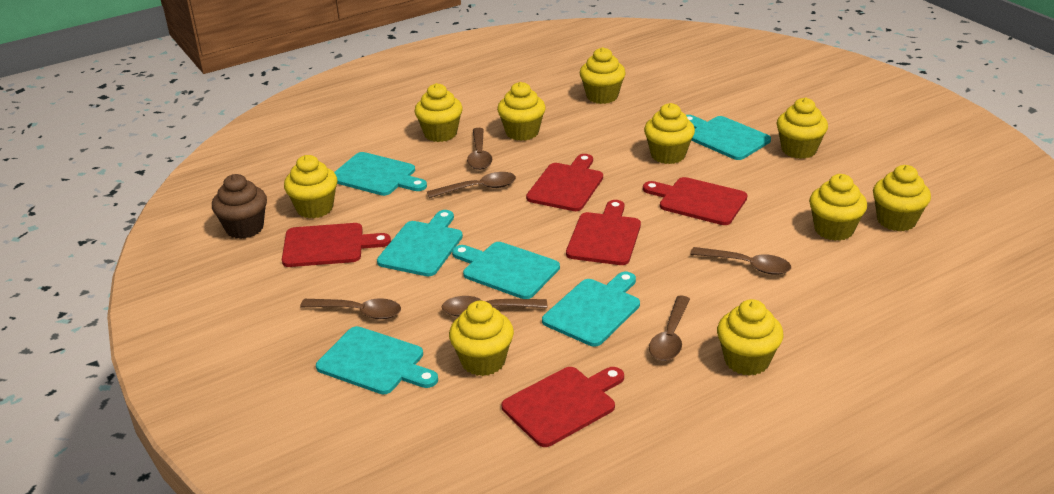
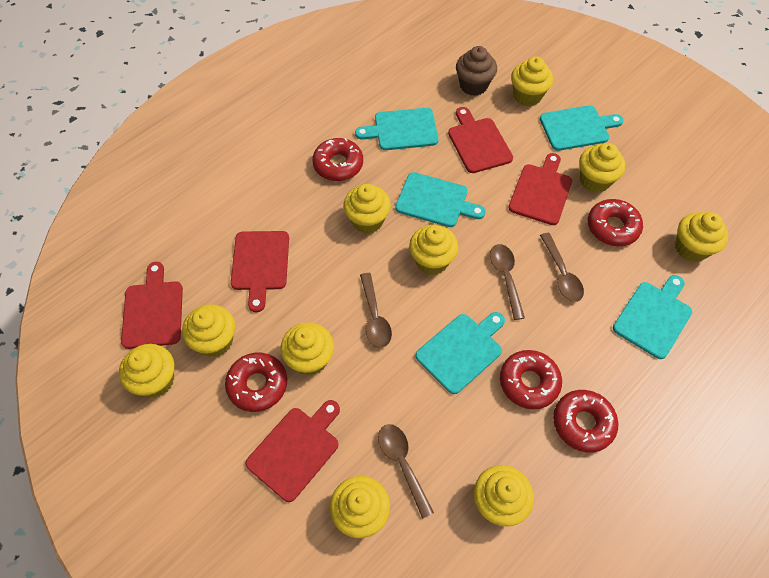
brown spoon: [300,298,401,319] [427,172,516,198] [442,296,547,316] [467,128,492,170] [649,296,690,361] [690,247,791,275] = 6 -> [360,273,392,348] [378,424,434,519] [490,244,525,320] [540,233,584,302] = 4
red donut: none = 0 -> [225,353,287,412] [312,138,363,181] [500,350,562,409] [553,390,619,452] [588,199,643,246] = 5
turquoise cutting board: [316,326,438,394] [334,152,427,196] [377,210,463,277] [452,242,560,299] [542,272,640,347] [686,115,771,160] = 6 -> [355,108,439,150] [395,172,486,227] [416,312,505,394] [540,105,624,151] [613,275,692,359] = 5

